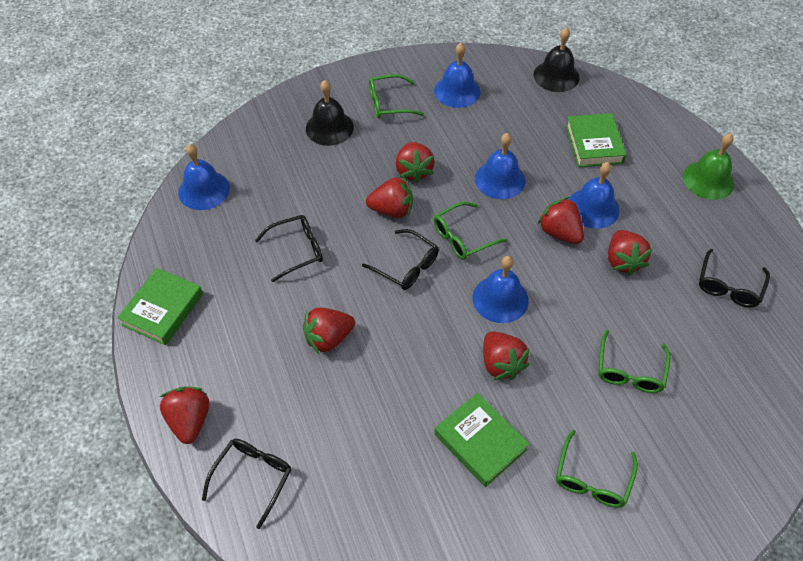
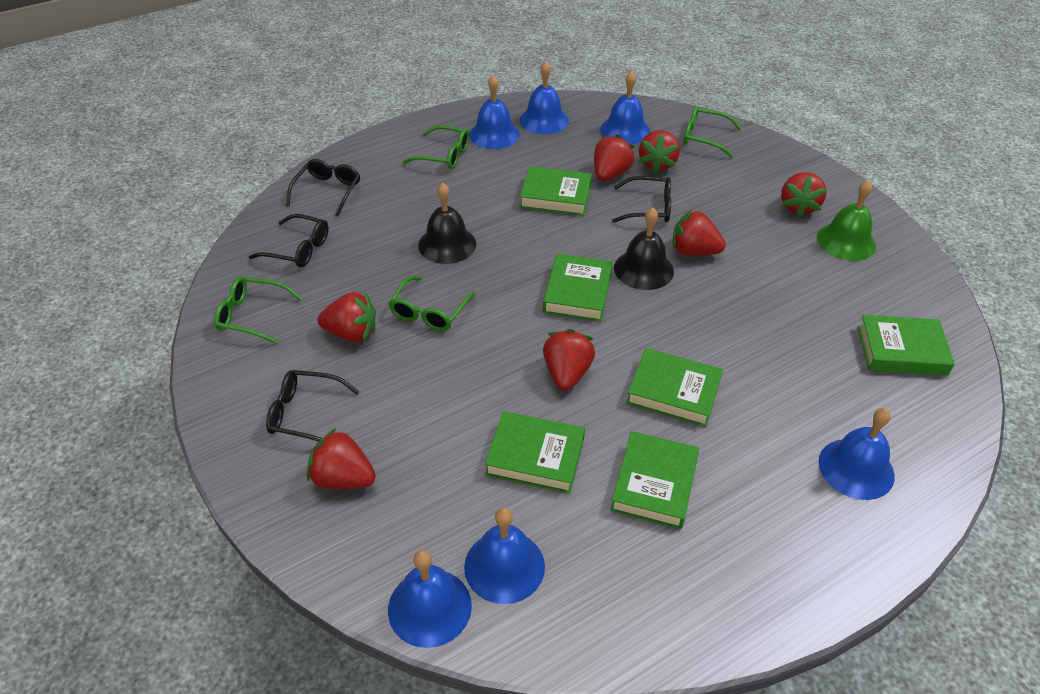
blue bell: [178,144,230,210] [434,43,481,108] [473,256,529,323] [475,133,525,199] [569,162,620,229] = 5 -> [388,550,472,648] [464,508,545,604] [469,75,520,149] [520,61,569,134] [600,71,650,144] [819,408,894,500] = 6
green book: [117,268,203,345] [434,393,529,487] [566,113,626,167] = 3 -> [485,411,585,494] [520,166,592,216] [543,254,613,322] [610,431,699,529] [627,348,723,427] [858,315,955,376] = 6

